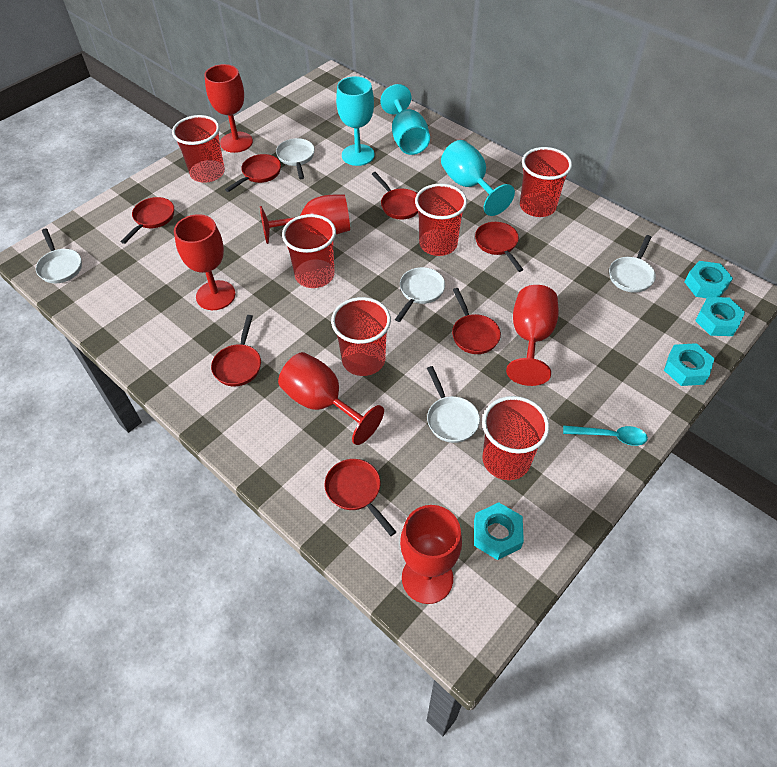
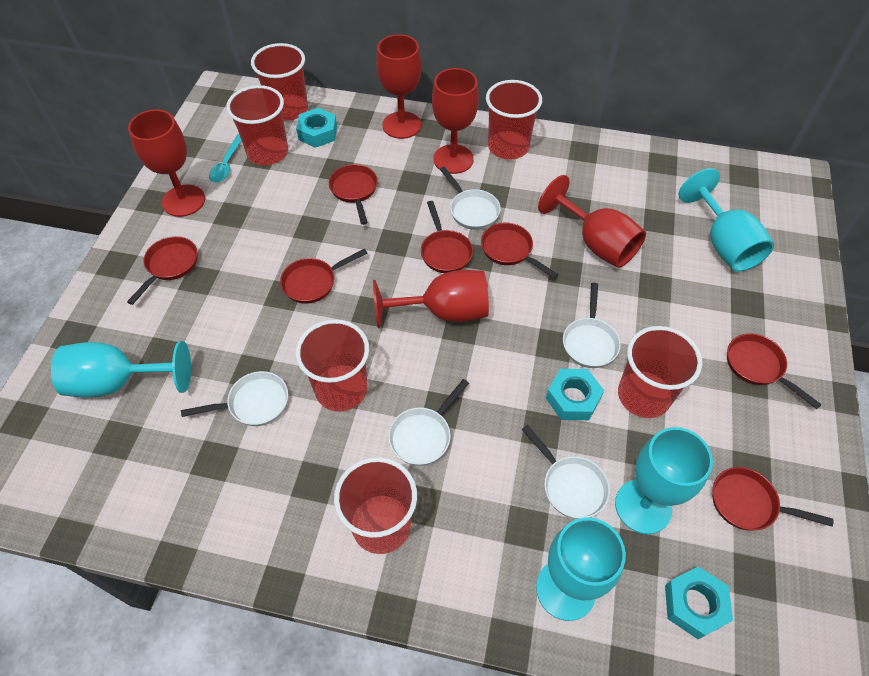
red goblet: [174,214,235,310] [204,64,253,153] [260,195,350,244] [278,352,384,445] [400,505,462,604] [506,285,559,386] = 6 -> [128,110,205,217] [373,270,489,328] [376,34,422,139] [432,68,479,174] [538,175,646,268] = 5
turquoise goblet: [336,76,375,166] [380,84,430,155] [441,140,515,216] = 3 -> [51,341,191,398] [536,517,626,621] [615,427,713,534] [679,168,774,272] = 4
turquoise nut: [474,502,524,560] [664,343,715,386] [684,261,733,298] [695,297,745,336] = 4 -> [296,108,337,148] [546,369,604,420] [665,567,733,639] = 3

